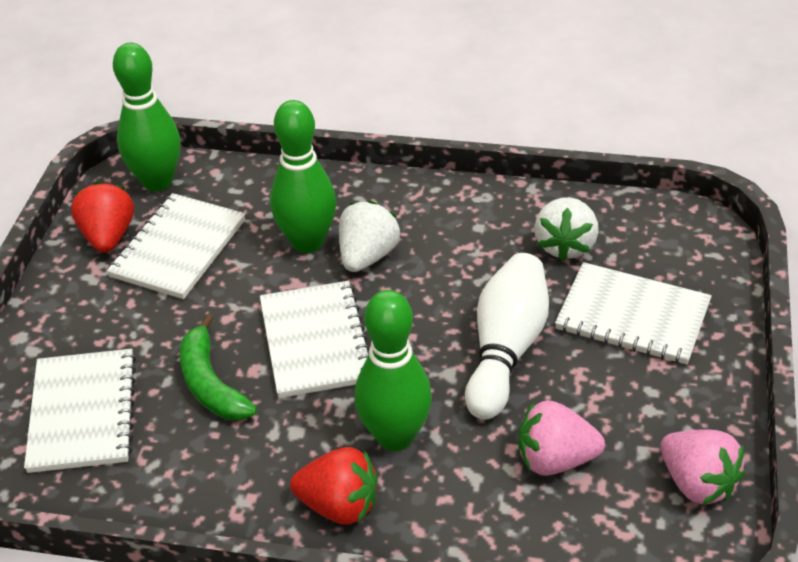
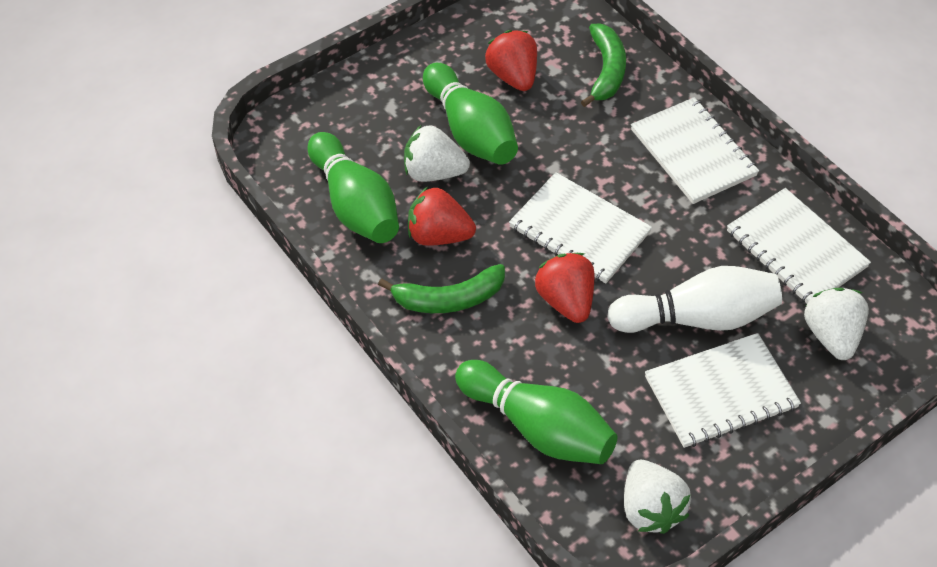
green banana: [180,314,257,420] = 1 -> [378,264,505,313] [581,24,626,107] = 2
pink strawberry: [518,400,605,476] [661,429,745,505] = 2 -> none = 0
red strawberry: [71,182,134,253] [290,447,377,525] = 2 -> [408,187,476,246] [485,30,537,91] [535,253,594,323] = 3
white strawberry: [339,201,400,272] [534,197,599,261] = 2 -> [404,125,470,182] [624,460,691,534] [804,288,869,360] = 3

